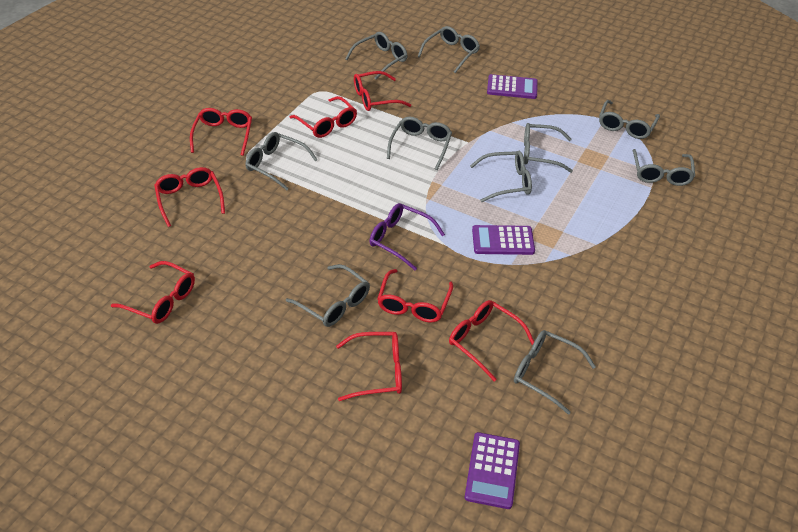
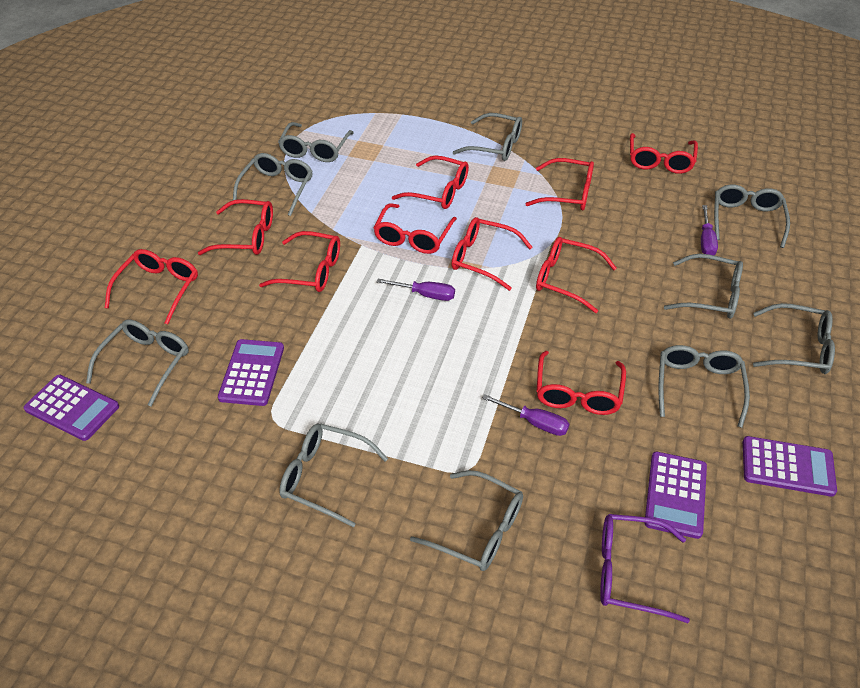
purple calculator: [465,432,520,509] [472,225,535,255] [487,74,538,99] = 3 -> [23,375,119,441] [218,339,284,406] [644,452,707,539] [743,436,837,497] = 4
purple screwdriver: none = 0 -> [377,279,455,301] [482,395,569,436] [701,205,718,255] = 3
red glasses: [111,261,195,324] [154,167,225,227] [190,108,252,156] [289,96,357,138] [336,332,402,401] [354,71,411,111] [377,269,453,322] [449,300,534,382] = 8 -> [105,249,198,324] [198,199,273,255] [259,231,340,292] [374,203,457,254] [392,156,469,209] [451,217,533,291] [525,158,594,210] [536,237,617,313] [537,351,626,415] [630,133,698,174] = 10

